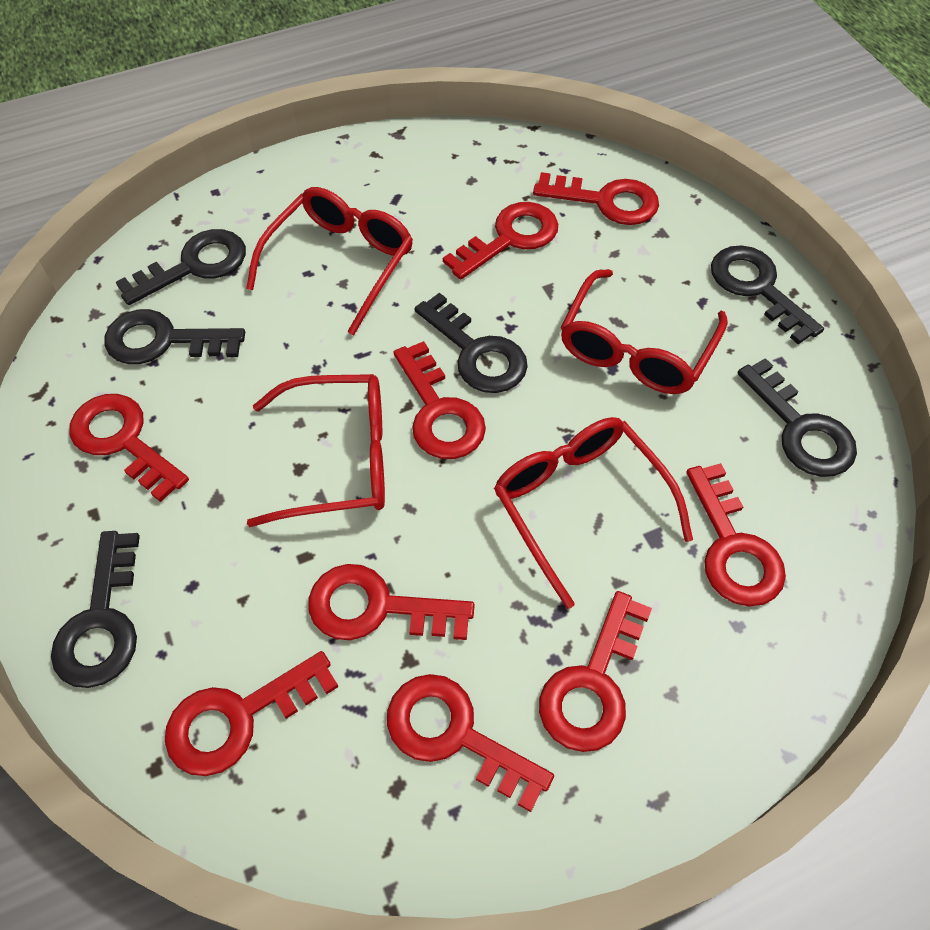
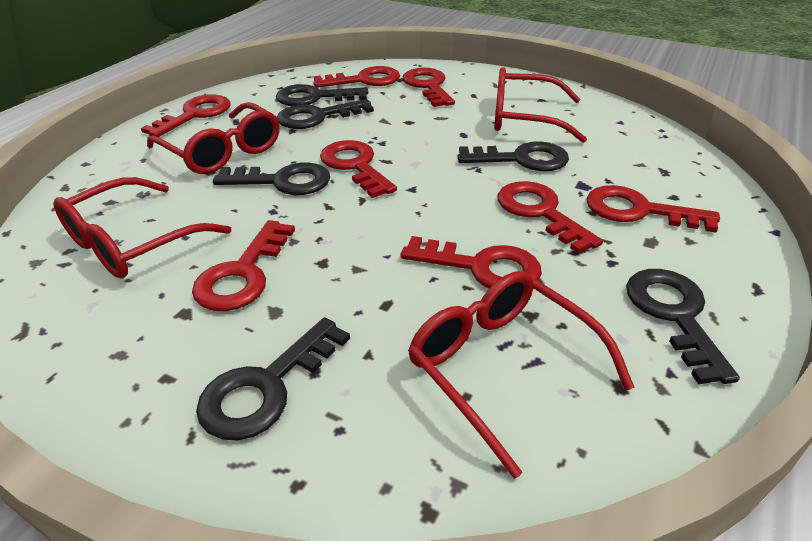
red key: [69,394,189,502] [165,651,338,776] [308,564,475,640] [387,674,554,812] [393,341,486,459] [443,202,558,280] [533,172,659,225] [539,591,652,752] [686,463,786,606] = 9 -> [141,94,231,137] [192,220,295,311] [314,66,400,88] [320,140,397,198] [400,236,542,288] [403,68,455,107] [498,181,603,254] [586,185,720,232] = 8

